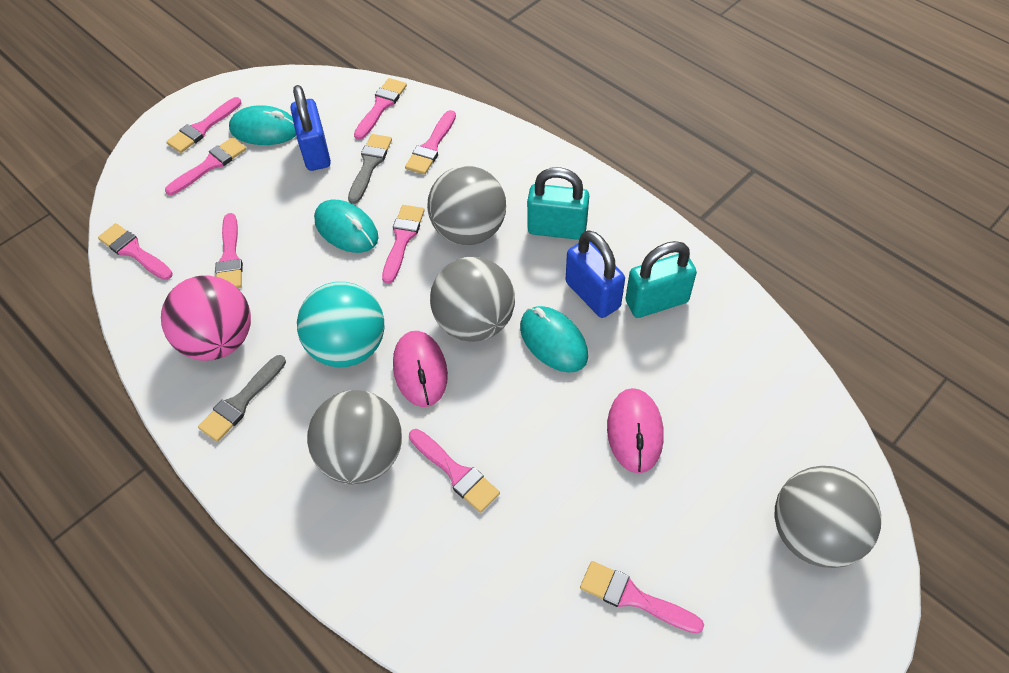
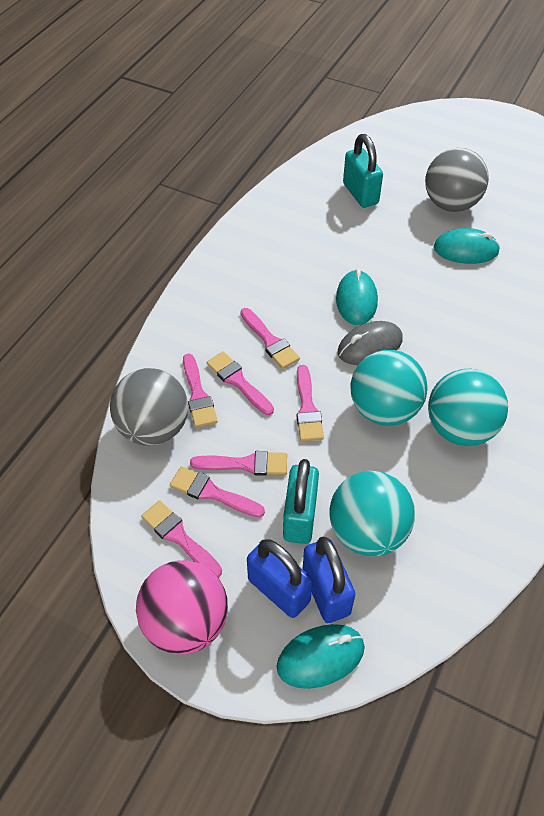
grey ball: [307,390,402,484] [427,166,506,245] [430,257,515,342] [775,466,881,568] = 4 -> [110,368,188,446] [425,148,489,212] = 2
grey brush: [198,355,286,442] [348,134,392,204] = 2 -> none = 0
grey mouse: none = 0 -> [337,321,403,365] = 1
pink brush: [98,223,173,280] [165,137,246,195] [166,97,241,153] [215,213,243,288] [354,78,407,140] [382,205,425,284] [405,110,456,175] [409,429,500,513] [580,561,704,634] = 9 -> [141,500,222,577] [170,466,265,518] [183,354,218,428] [190,451,287,476] [207,351,274,415] [240,308,300,369] [297,365,324,441] = 7
pink mouse: [393,331,448,407] [607,388,664,473] = 2 -> none = 0
turquoise ball: [297,282,384,367] = 1 -> [329,471,415,556] [350,350,428,426] [428,369,508,446] = 3

